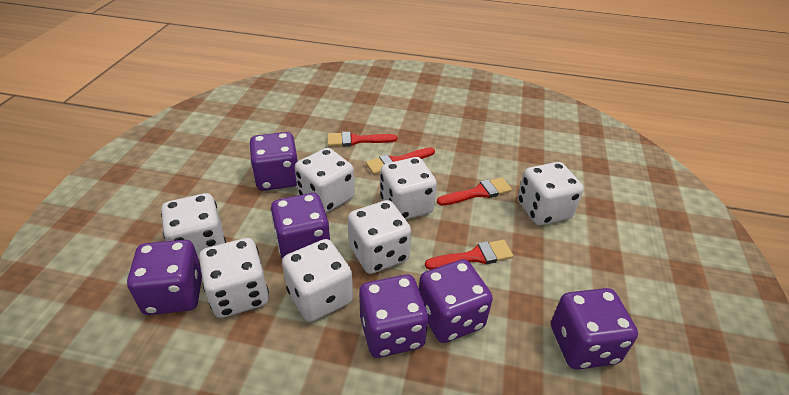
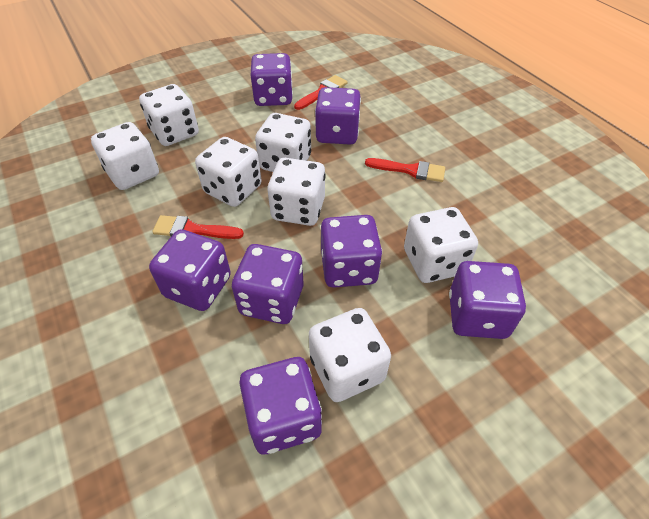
purple dice: [127,240,202,315] [249,132,298,191] [271,193,330,259] [359,275,428,358] [419,259,493,343] [551,288,638,370] = 6 -> [149,229,231,311] [232,244,303,324] [239,357,322,455] [251,53,293,106] [315,87,361,145] [321,215,382,288] [449,261,526,339] = 7
red brush: [327,132,397,146] [366,147,435,175] [425,240,513,270] [437,177,512,206] = 4 -> [152,215,244,239] [294,75,348,110] [365,158,445,182] = 3

